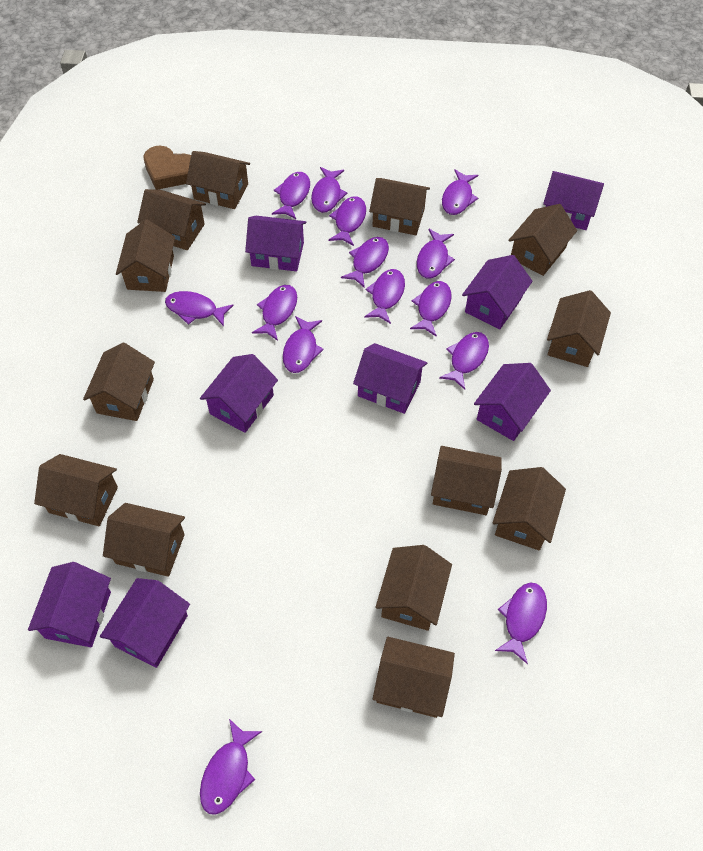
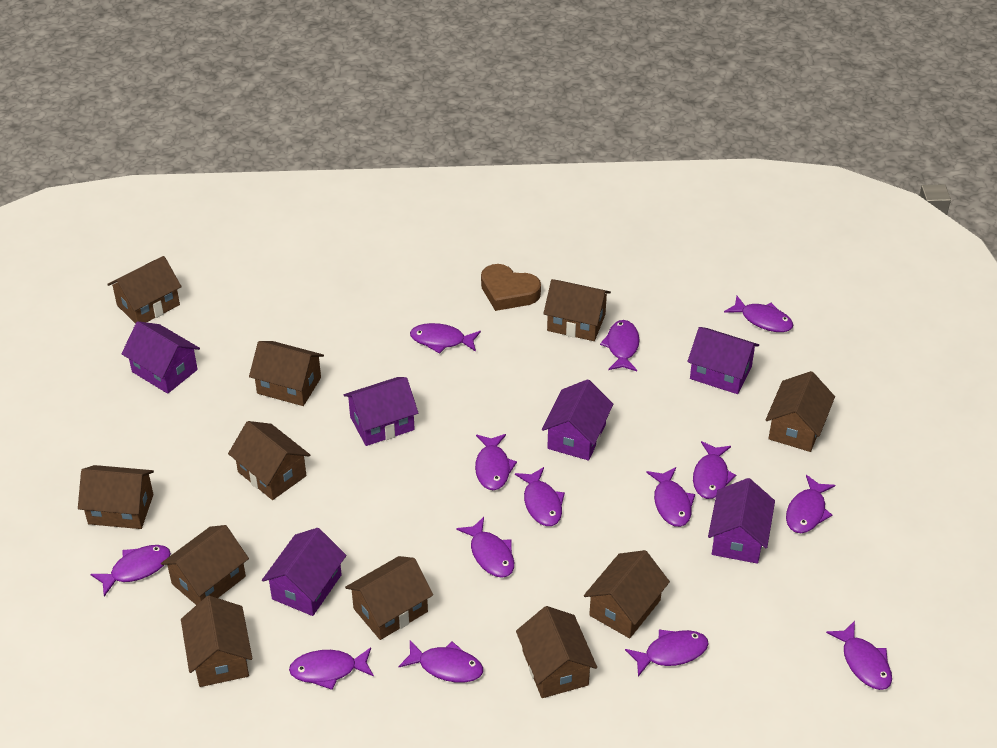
brown house: [34,454,118,526] [83,343,155,421] [103,503,185,577] [116,220,175,292] [137,189,206,250] [186,151,250,209] [369,178,430,235] [372,637,455,718] [375,545,452,631] [431,446,502,515] [493,467,566,550] [508,204,577,276] [547,290,611,367] = 13 -> [78,465,154,529] [107,256,182,324] [161,525,249,605] [181,596,253,687] [228,421,310,500] [249,341,324,406] [345,556,433,640] [516,606,597,698] [543,279,611,341] [584,550,670,638] [766,371,835,452] = 11
purple house: [28,562,111,647] [100,578,190,668] [200,354,278,433] [245,216,306,271] [353,343,427,414] [462,255,533,329] [474,363,551,441] [543,171,604,230] = 8 -> [122,321,200,394] [262,528,346,616] [344,377,418,446] [542,379,613,461] [687,327,759,394] [708,478,775,564] = 6

